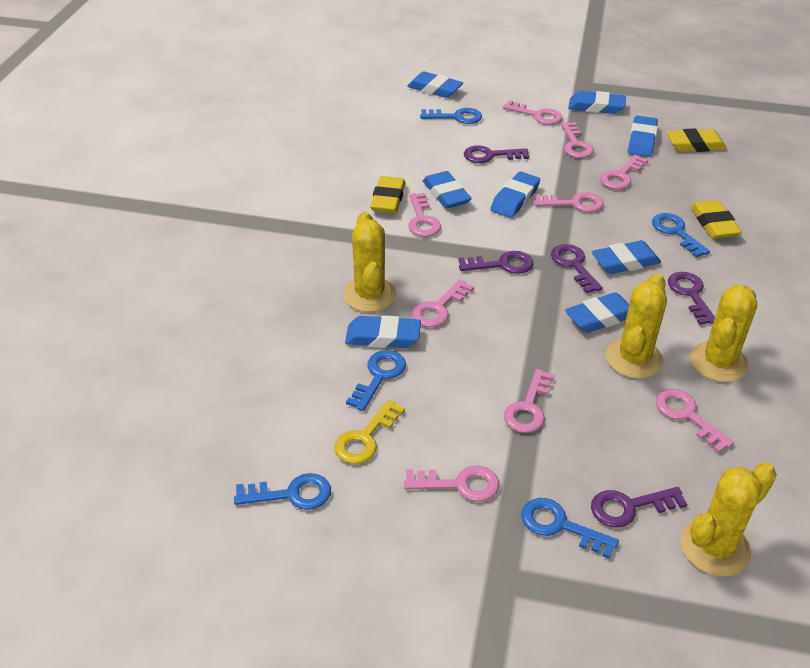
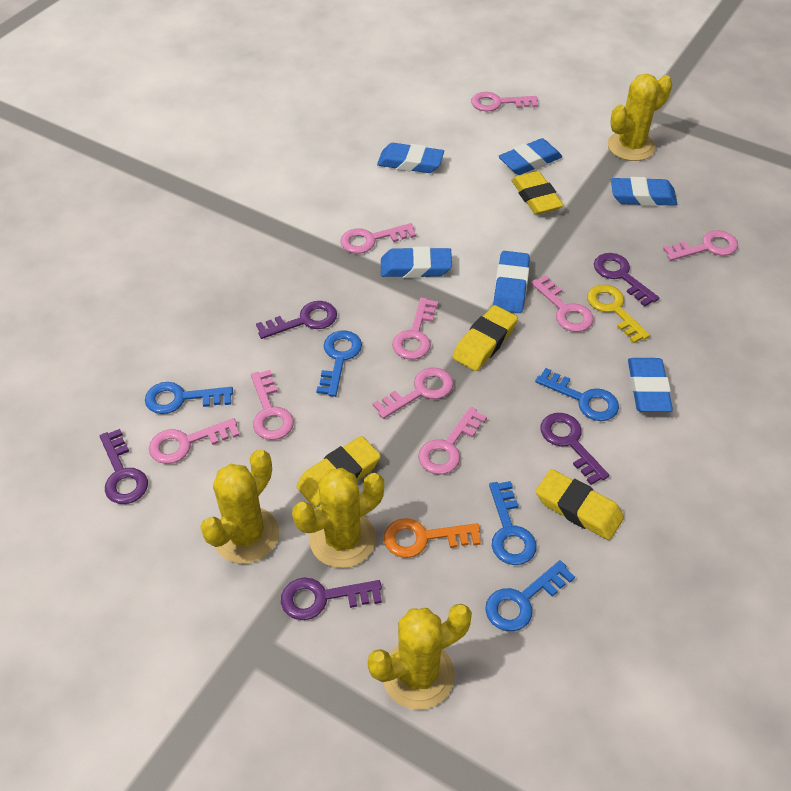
blue eraser: [345,315,421,348] [407,71,463,98] [423,171,472,209] [490,171,540,218] [565,292,629,333] [568,91,626,114] [592,240,661,274] [628,115,658,157] = 8 -> [377,143,444,173] [381,246,452,278] [493,251,530,313] [498,138,562,175] [611,177,677,206] [628,358,673,412] = 6
orange key: none = 0 -> [384,518,481,558] = 1
yellow eraser: [370,176,405,213] [667,128,727,152] [690,200,742,238] = 3 -> [296,436,381,507] [453,305,518,371] [512,171,564,215] [536,469,624,540] = 4

